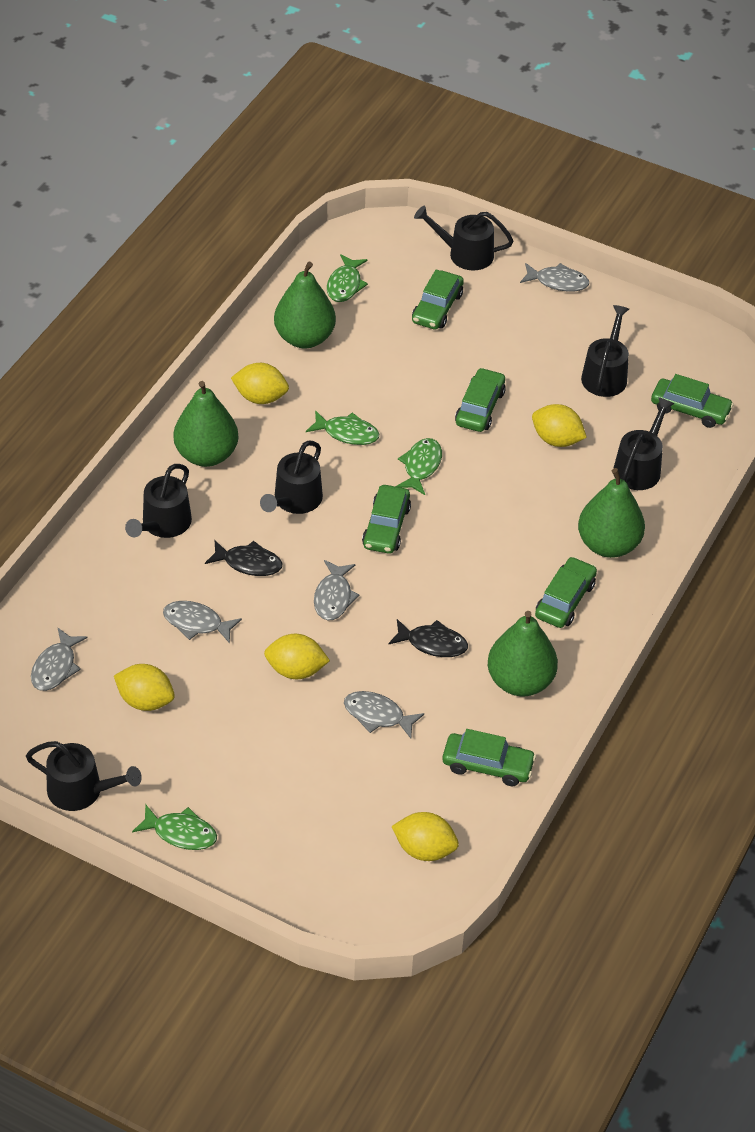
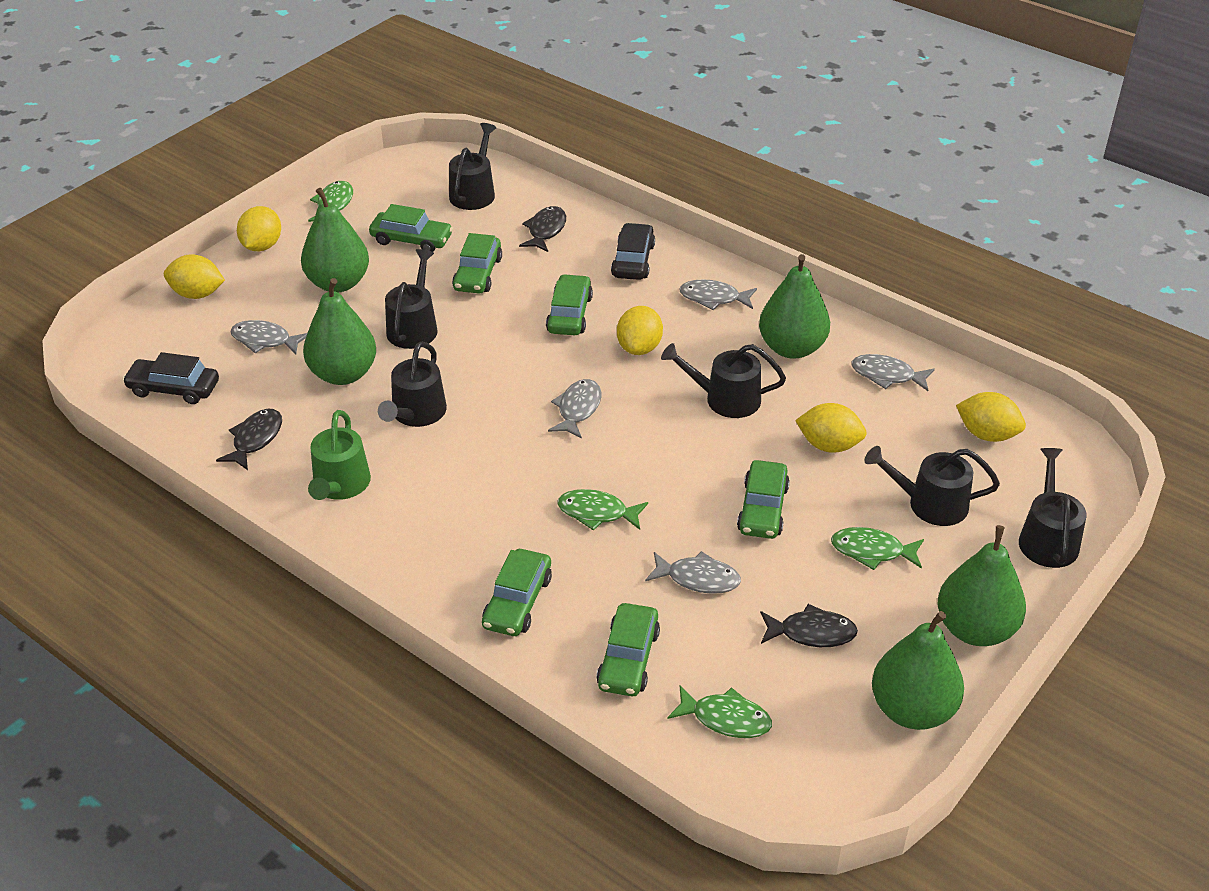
black car: none = 0 -> [122,352,219,404] [611,223,655,280] = 2
black fish: [205,540,282,576] [388,619,468,657] = 2 -> [216,409,282,470] [519,206,566,252] [760,604,858,647] = 3
green pear: [174,381,238,467] [274,262,336,348] [488,611,558,696] [578,468,645,558] = 4 -> [301,188,369,292] [303,278,376,385] [759,254,830,359] [872,611,964,730] [938,525,1026,646] = 5
green watering can: none = 0 -> [308,410,371,500] = 1

